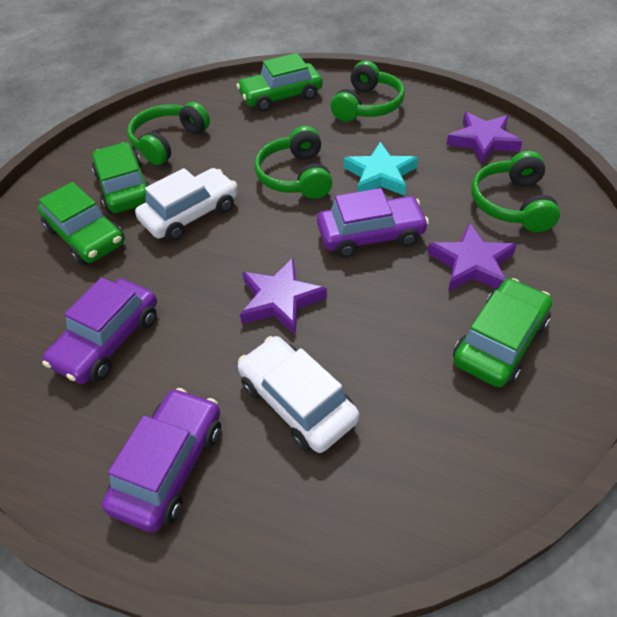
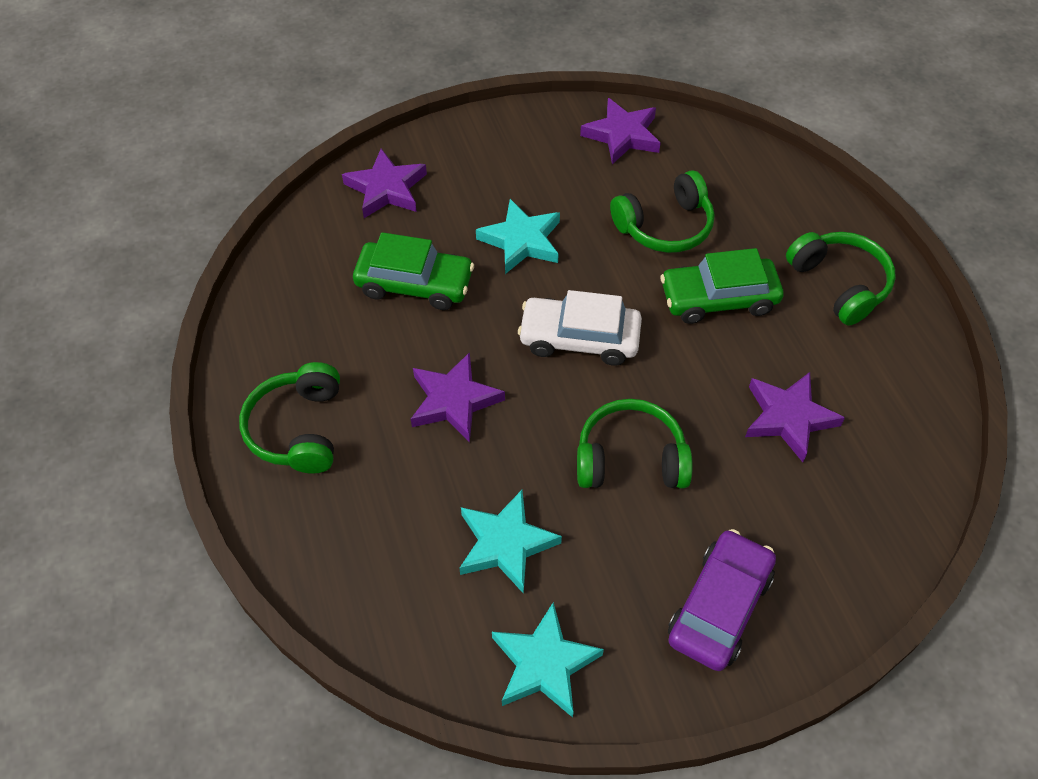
green car: [38,182,125,265] [92,142,149,213] [236,53,322,112] [453,278,552,387] = 4 -> [353,232,474,310] [660,248,784,324] = 2
purple car: [42,277,157,384] [102,388,221,532] [317,188,429,258] = 3 -> [668,529,776,671] = 1
purple star: [240,258,327,335] [427,223,517,291] [446,112,523,164] = 3 -> [342,148,427,218] [411,352,505,443] [580,98,661,164] [745,372,845,462] = 4
turquoise star: [344,142,418,196] = 1 -> [459,490,562,594] [476,199,560,274] [492,602,604,718] = 3
white car: [135,168,237,241] [238,336,359,453] = 2 -> [518,290,642,366] = 1

